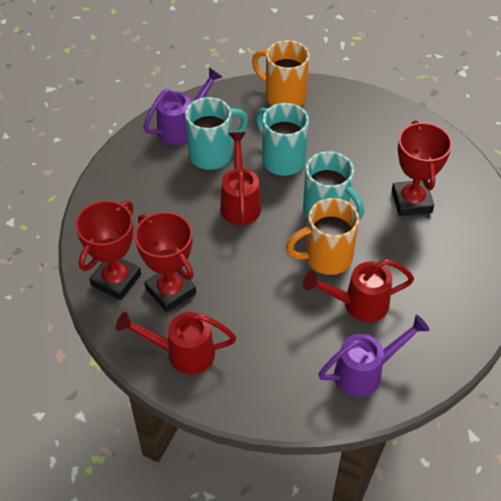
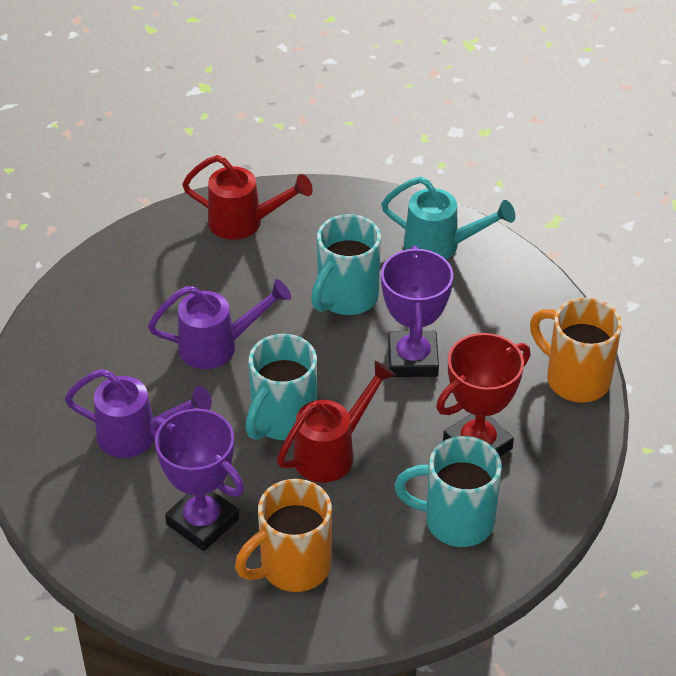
purple trophy: none = 0 -> [150,408,244,551] [381,246,453,377] = 2
red trophy: [75,201,141,300] [135,212,196,312] [392,120,452,216] = 3 -> [436,333,530,456] = 1
red watering can: [116,312,236,374] [220,132,261,225] [303,259,414,322] = 3 -> [182,155,313,240] [277,361,396,483] = 2
turquoise watering can: none = 0 -> [381,177,515,259] = 1

